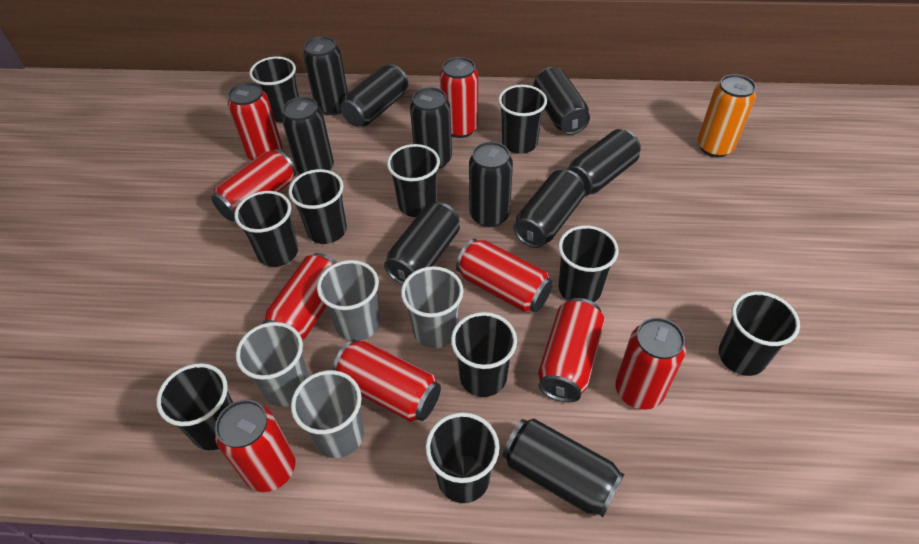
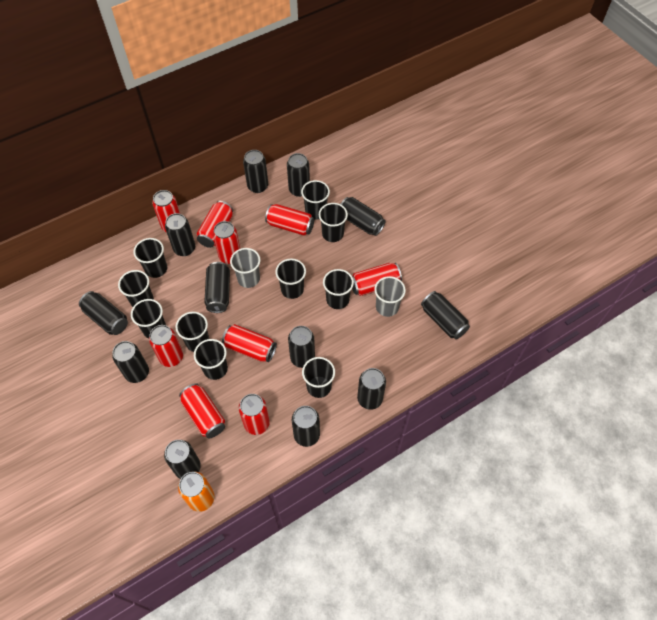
black can: [282,97,334,174] [303,36,348,115] [340,64,408,127] [384,202,460,285] [410,87,452,169] [469,142,513,227] [503,418,624,517] [514,170,585,248] [533,67,590,135] [567,129,641,197] = 10 -> [79,291,128,335] [112,341,149,383] [164,440,201,479] [165,213,195,256] [204,262,230,313] [243,150,268,193] [287,153,310,197] [288,326,315,368] [292,406,320,447] [341,197,386,236] [357,368,386,410] [421,291,470,339] = 12
grey cup: [236,322,309,407] [291,370,364,458] [317,260,380,341] [401,266,464,348] = 4 -> [230,248,260,288] [374,276,406,317] = 2

